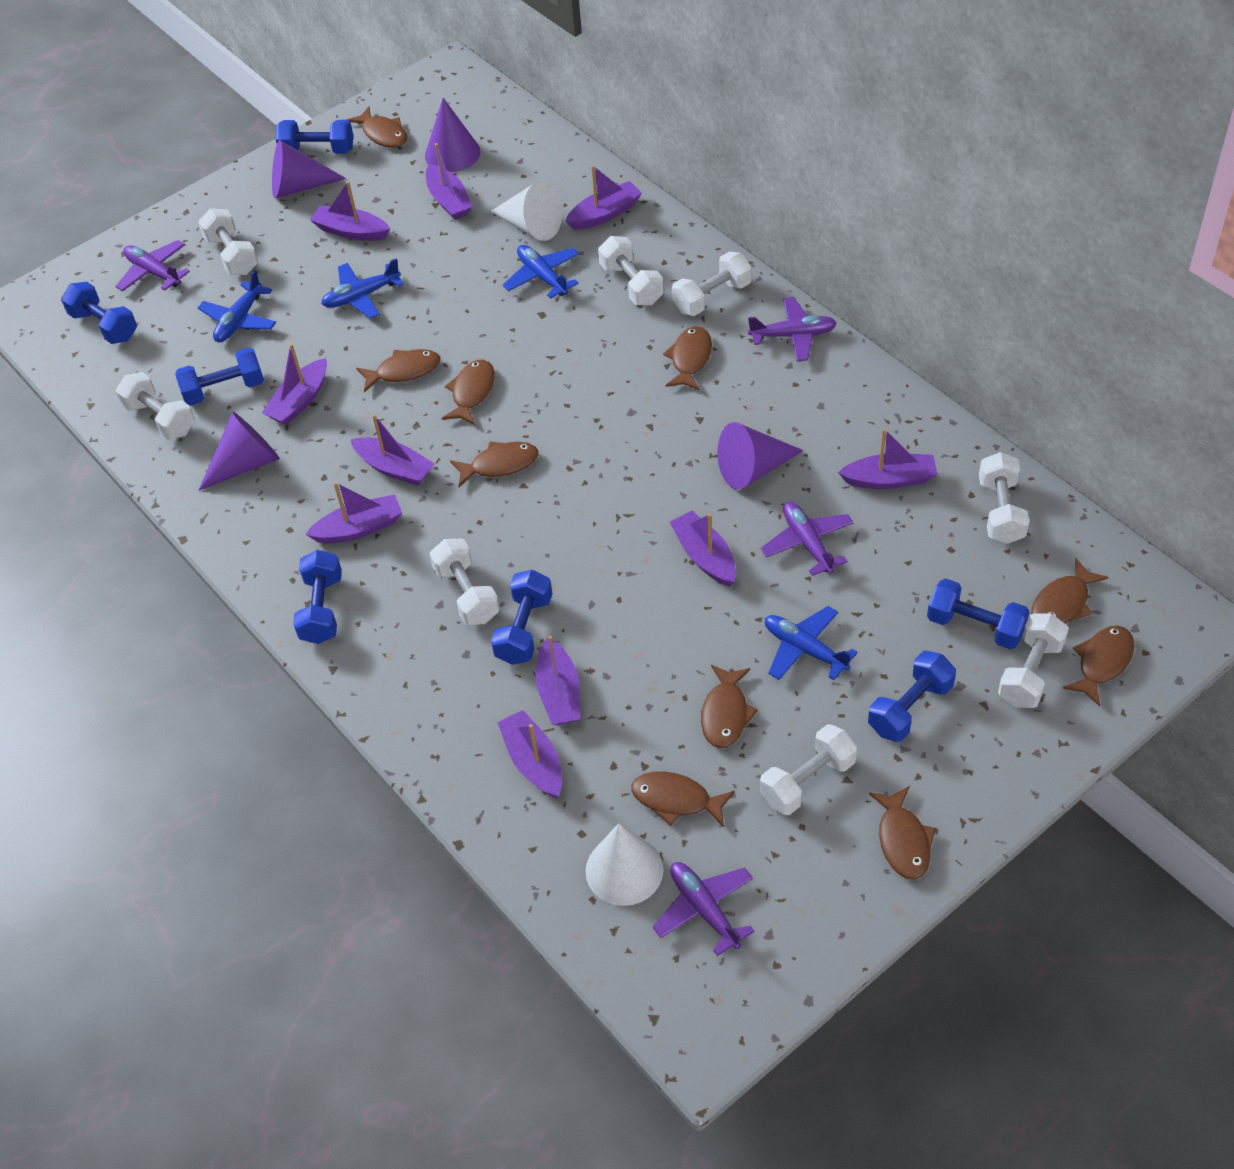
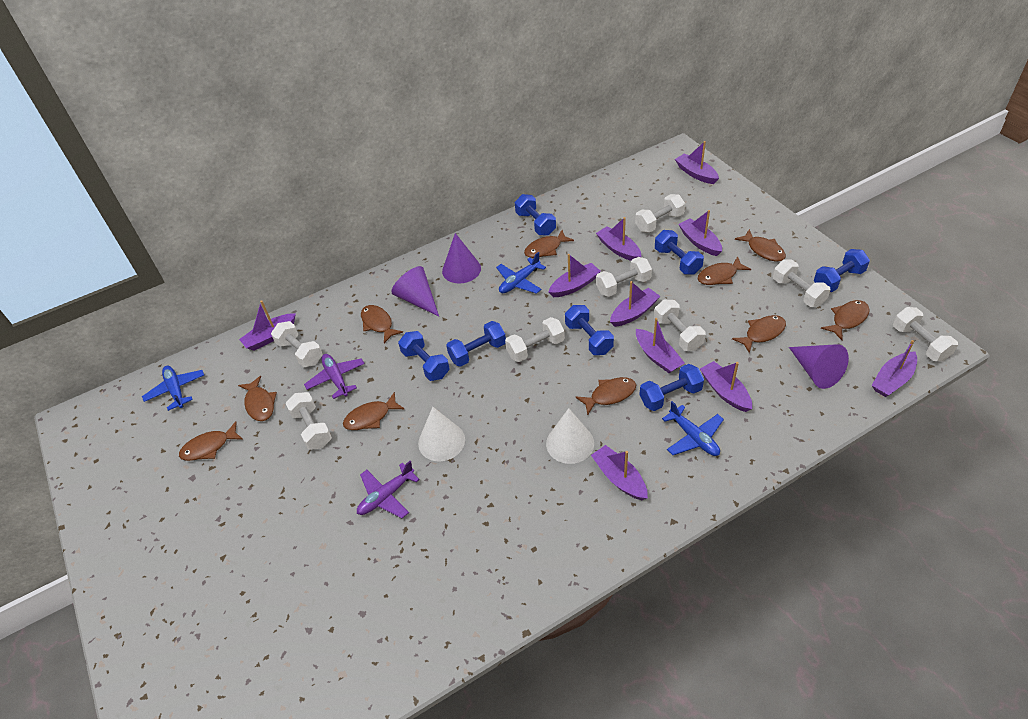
blue plane: [198,270,276,342] [321,258,404,319] [503,245,579,299] [765,606,858,680] = 4 -> [142,366,204,411] [496,252,546,294] [662,401,724,456] = 3
purple cone: [198,412,280,491] [272,140,346,198] [425,98,481,172] [718,422,803,490] = 4 -> [391,266,439,317] [442,233,481,284] [789,344,849,389] = 3
purple plane: [115,240,190,292] [653,862,755,956] [748,297,837,361] [761,502,854,576] = 4 -> [304,354,365,399] [357,461,420,518] = 2

